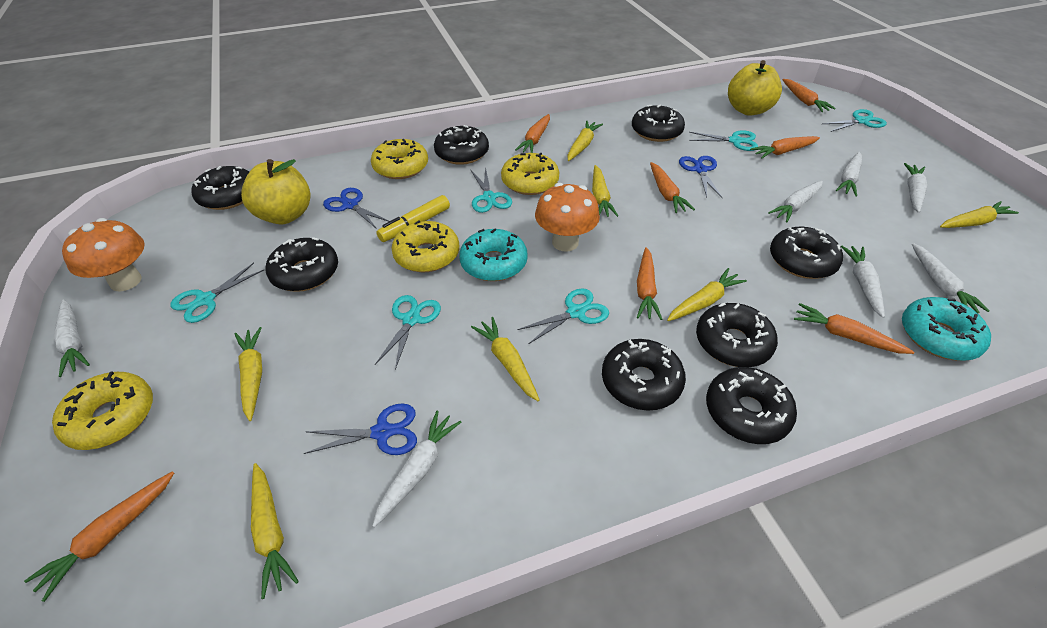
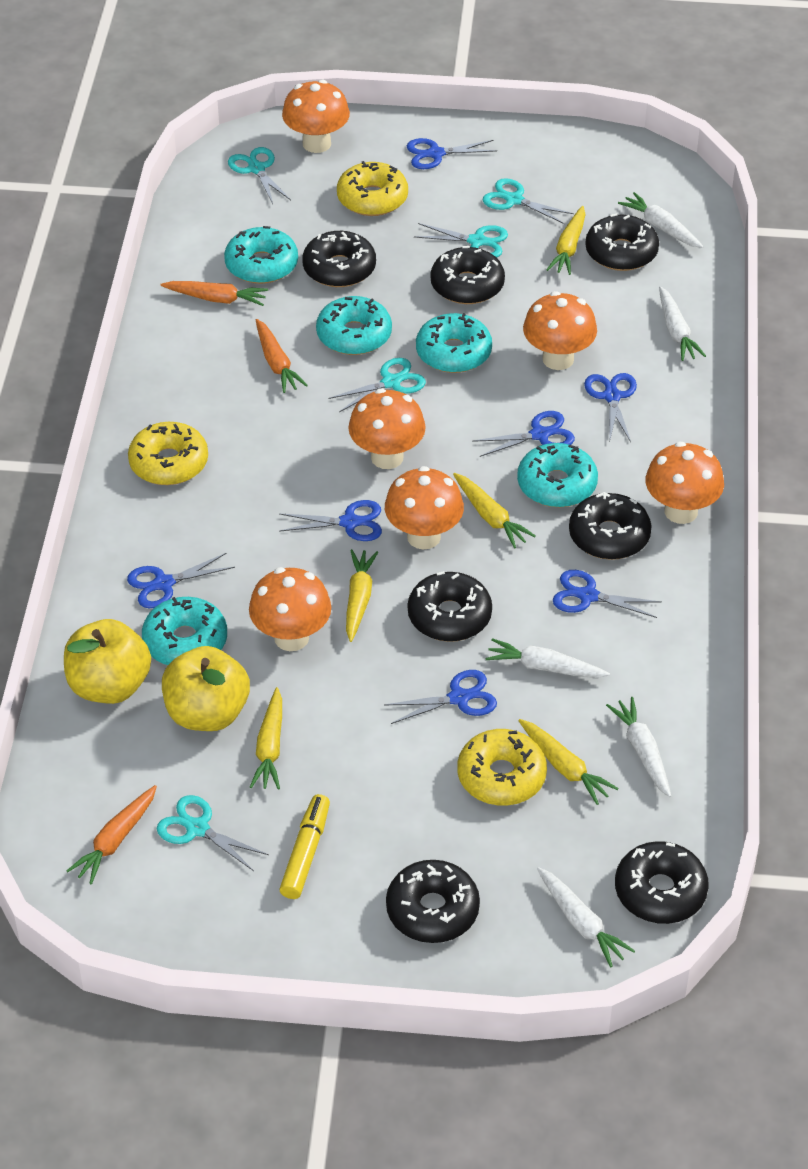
black donut: [191,166,249,210] [266,237,338,292] [434,125,489,165] [602,339,686,411] [632,105,685,142] [696,303,778,367] [706,367,797,444] [770,227,843,279] = 8 -> [302,231,376,287] [386,860,480,943] [408,571,492,642] [430,246,505,304] [569,492,652,560] [585,214,659,271] [615,841,709,924] = 7
blue scissors: [304,403,417,455] [323,188,389,229] [679,156,723,198] = 3 -> [127,553,235,608] [279,500,382,541] [384,670,497,724] [407,138,497,169] [472,411,575,457] [553,570,661,618] [584,373,637,442] = 7
orange carrot: [24,471,174,602] [515,114,550,153] [637,247,662,320] [650,162,695,213] [750,136,820,159] [782,79,836,112] [794,303,914,354] = 7 -> [66,785,157,885] [160,281,268,306] [256,319,308,393] = 3
orange mushroom: [62,218,145,292] [535,183,600,252] = 2 -> [249,567,331,651] [282,80,350,153] [348,388,426,469] [385,466,464,549] [523,291,597,370] [646,441,724,524] = 6
turquoise donut: [459,228,528,281] [902,297,991,361] = 2 -> [142,597,227,665] [224,226,298,284] [316,296,392,355] [416,313,492,373] [517,443,598,507] = 5
turquoise scissors: [170,263,264,323] [375,295,441,370] [471,167,512,213] [517,288,609,344] [689,130,758,151] [823,109,887,132] = 6 -> [157,795,269,871] [228,147,291,204] [328,358,426,412] [414,223,508,258] [483,178,574,224] = 5
white carrot: [54,300,90,377] [372,411,461,527] [768,181,823,222] [836,152,862,197] [841,246,885,318] [904,163,927,213] [912,243,990,313] = 7 -> [485,638,610,678] [537,867,635,967] [606,697,671,797] [618,192,704,248] [659,286,706,361] = 5
yellow carrot: [235,327,262,421] [251,463,299,599] [471,317,540,401] [568,121,603,161] [592,165,618,217] [667,268,747,321] [940,201,1019,228] = 7 -> [250,687,282,790] [346,549,378,642] [453,473,536,549] [518,719,618,805] [546,206,586,275] = 5
yellow donut: [52,371,153,450] [371,139,428,179] [391,220,459,272] [501,153,559,195] = 4 -> [128,422,208,485] [337,161,408,216] [457,729,547,805] = 3

